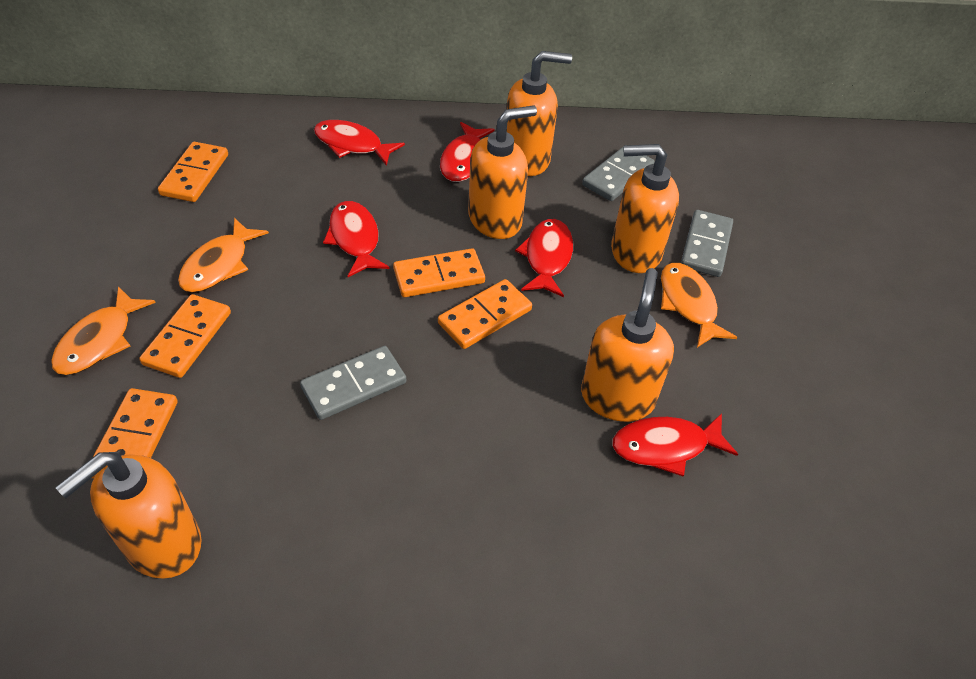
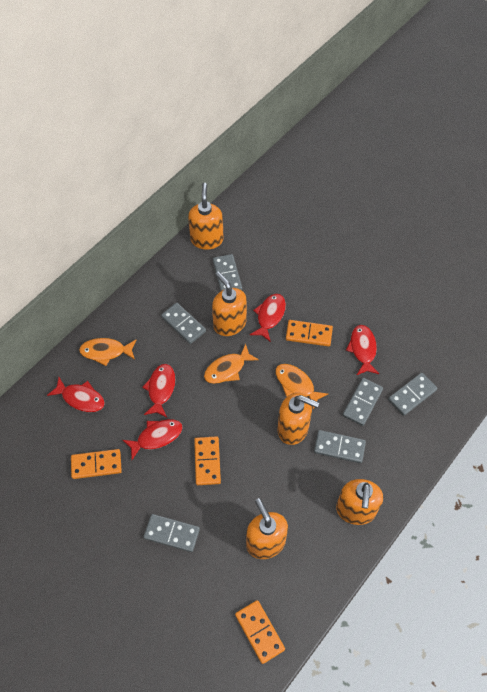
grey domino: [300,346,406,420] [582,145,655,201] [681,210,733,277] = 3 -> [144,514,200,552] [161,303,206,344] [213,254,242,291] [314,430,366,463] [343,378,383,426] [388,373,437,416] = 6
orange domino: [92,388,178,479] [139,294,231,378] [158,142,228,202] [393,248,485,297] [438,279,532,349] = 5 -> [71,449,122,479] [194,436,221,485] [235,600,285,664] [286,320,333,347] = 4

